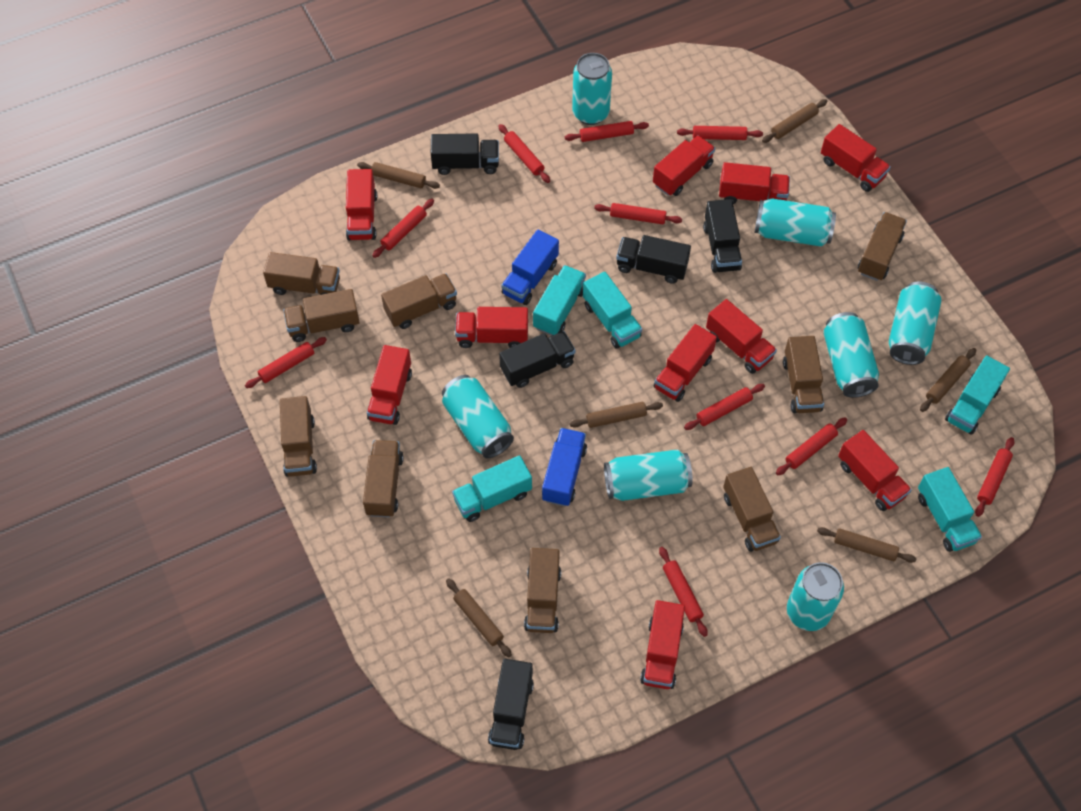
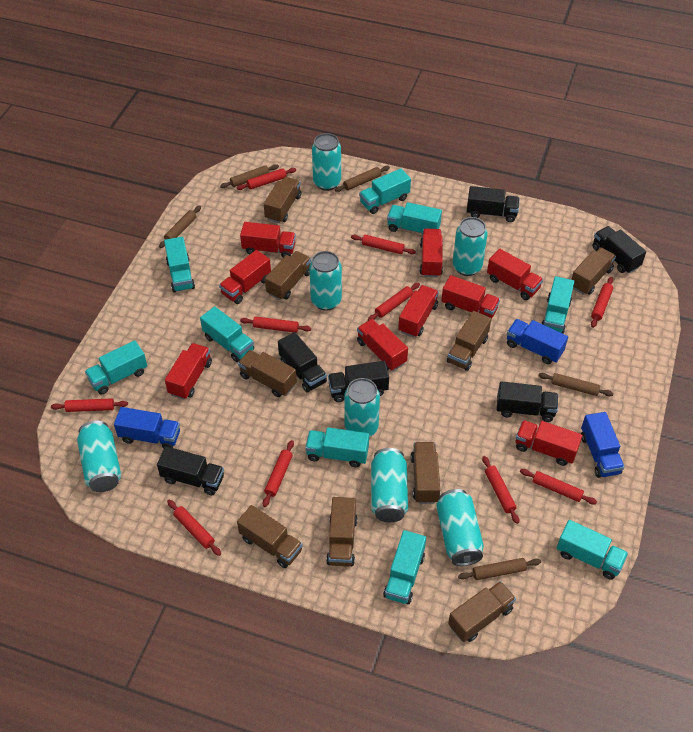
black truck: [431,133,499,175] [488,659,534,750] [499,331,576,388] [616,235,691,284] [703,199,742,273] = 5 -> [157,446,224,495] [278,332,327,392] [328,361,389,402] [467,186,520,222] [497,381,558,422] [593,226,646,273] = 6
blue truck: [501,230,559,305] [542,428,587,506] = 2 -> [114,407,180,449] [507,319,568,364] [581,412,624,478] = 3
brown rolling pin: [357,162,440,189] [446,578,512,657] [570,402,663,428] [762,99,828,143] [817,527,916,563] [920,348,976,412] = 6 -> [159,206,201,248] [220,164,279,188] [335,166,390,192] [458,558,541,580] [538,373,613,396] = 5
red truck: [346,169,377,240] [367,345,412,425] [455,307,528,348] [640,600,685,689] [653,135,715,196] [654,324,717,402] [706,299,777,374] [719,162,790,204] [821,124,891,192] [838,430,912,511] = 10 -> [165,343,212,400] [219,250,271,304] [240,222,296,258] [357,319,408,371] [398,285,439,337] [420,229,443,277] [441,275,500,319] [487,249,543,300] [516,420,582,466] = 9
turquoise truck: [452,455,532,522] [533,265,586,336] [583,272,642,349] [918,467,982,552] [945,355,1010,435] = 5 -> [85,340,147,394] [164,237,195,292] [200,306,254,362] [305,427,369,467] [359,168,411,214] [383,530,426,604] [387,202,442,235] [541,276,574,334] [557,520,628,580] = 9

